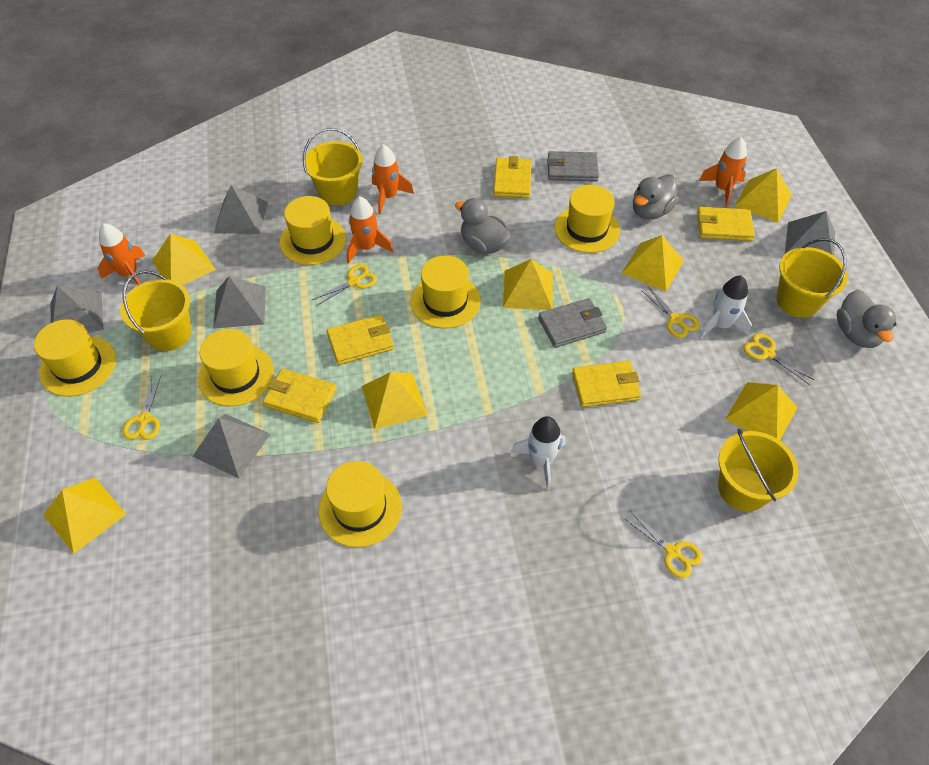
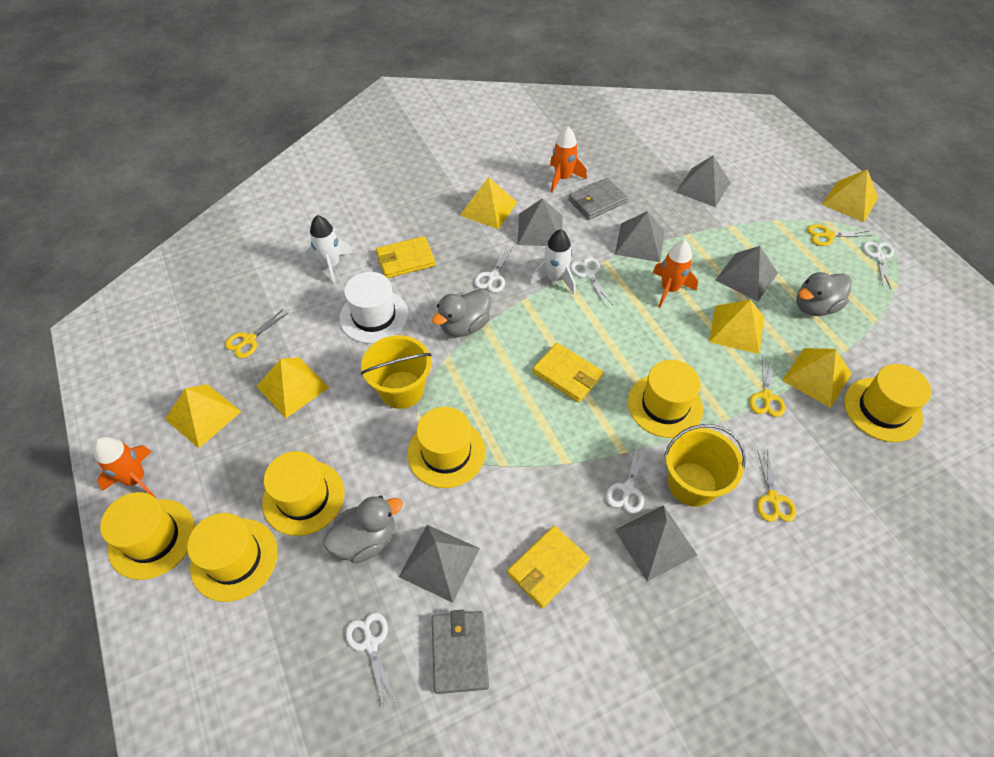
grey pyramid: [51,285,103,333] [192,414,271,478] [213,276,266,329] [214,185,268,234] [785,211,835,256] = 5 -> [399,525,480,603] [517,198,562,246] [615,211,665,262] [615,505,697,582] [676,155,731,207] [716,246,778,301] = 6
orange rocket: [98,223,145,285] [347,196,393,264] [372,144,414,214] [699,137,747,208] = 4 -> [94,437,157,498] [550,127,587,193] [653,240,698,308] = 3
white hat: none = 0 -> [339,272,408,344] = 1
white scissors: none = 0 -> [345,613,395,708] [474,246,513,293] [570,257,613,306] [606,445,647,514] [863,241,894,290] = 5
yellow bucket: [120,270,191,351] [303,128,363,205] [718,429,799,512] [776,238,848,318] = 4 -> [361,335,432,409] [664,424,746,507] = 2
yellow pyramid: [43,478,126,554] [152,234,216,285] [362,372,427,430] [503,259,553,310] [622,235,684,292] [725,382,798,440] [734,168,792,223] = 7 -> [165,384,242,448] [256,357,329,418] [460,177,517,229] [709,300,764,354] [782,348,852,408] [822,169,878,222] = 6
yellow scissors: [123,375,161,440] [312,264,377,306] [624,511,703,578] [641,287,699,338] [743,333,814,385] = 5 -> [225,309,289,358] [749,355,785,417] [757,449,796,522] [807,224,873,246] = 4
yellow wallet: [263,369,337,423] [327,314,394,365] [493,156,532,198] [572,361,641,407] [697,207,755,241] = 5 -> [376,236,436,278] [507,526,590,608] [532,343,603,403] = 3

